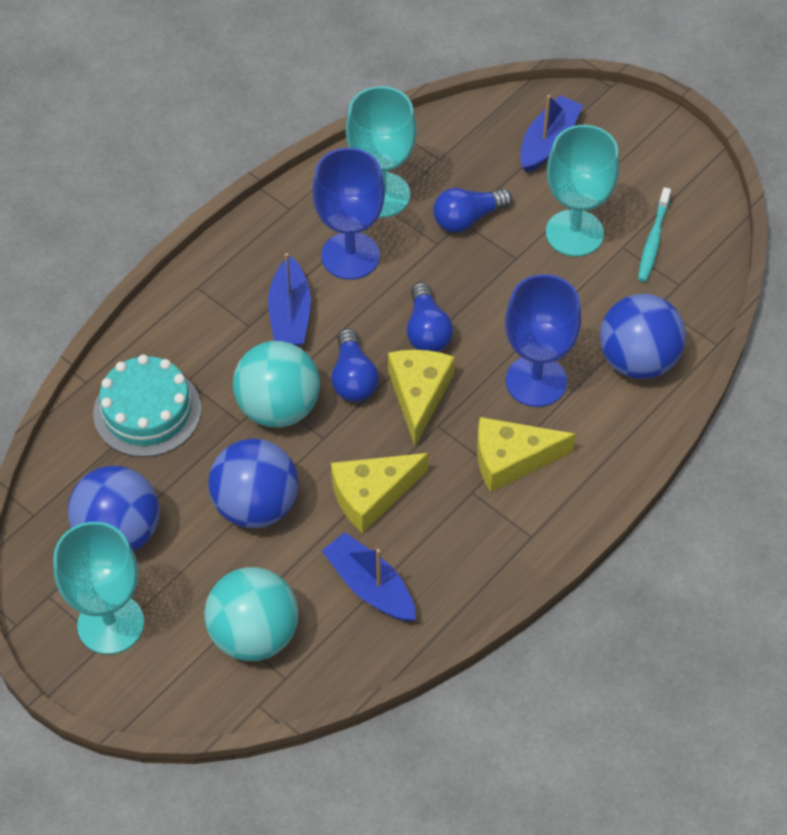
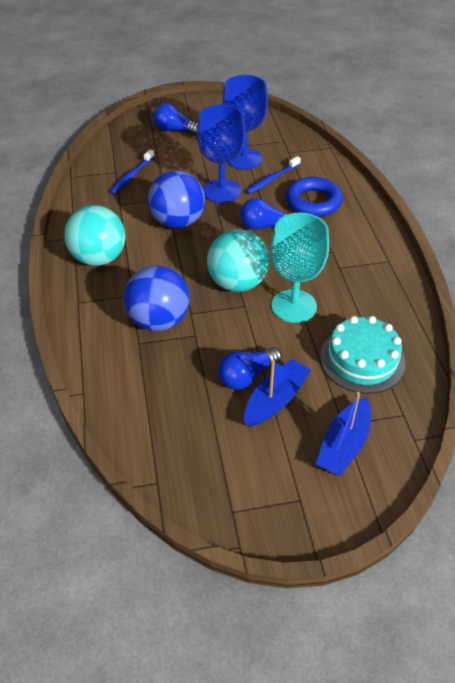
blue ball: [68,466,160,552] [208,439,299,528] [600,294,686,379] = 3 -> [124,265,190,331] [148,171,205,228] = 2
blue boat: [268,253,311,346] [322,532,416,622] [520,95,583,173] = 3 -> [244,359,311,427] [316,392,371,476] = 2
blue ring: none = 0 -> [286,177,343,217] = 1
blue toothbrush: none = 0 -> [109,150,155,194] [246,156,301,194] = 2
turquoise goblet: [53,522,144,654] [346,86,416,218] [546,125,619,256] = 3 -> [271,213,329,323] = 1
turquoise toothbrush: [638,187,671,282] = 1 -> none = 0
yellow cheese: [331,453,428,533] [388,350,455,446] [477,417,576,492] = 3 -> none = 0

